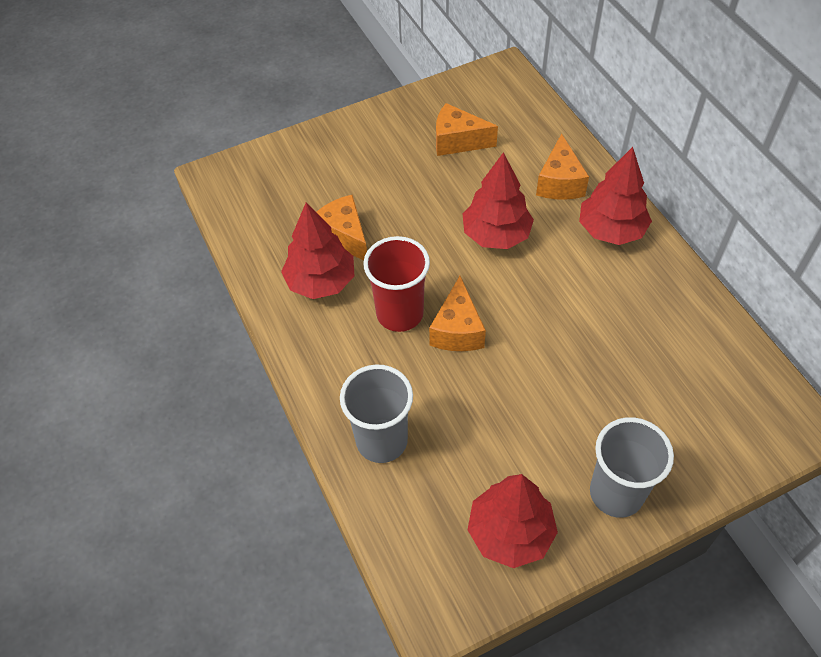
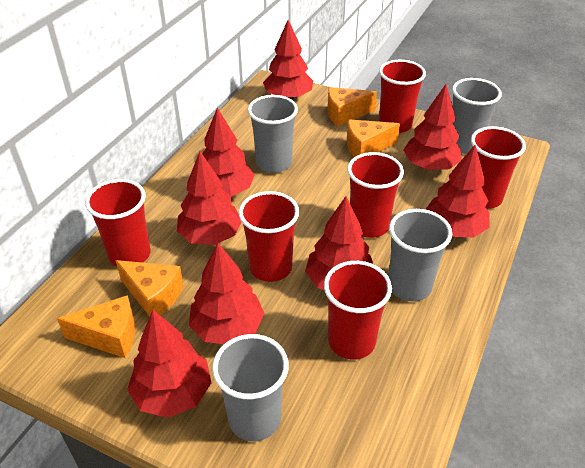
grey cup: [340,365,413,463] [590,417,674,518] = 2 -> [212,334,289,441] [248,95,298,173] [388,209,452,301] [452,78,502,154] = 4
red cup: [363,236,430,332] = 1 -> [85,179,151,266] [239,191,299,282] [324,261,392,360] [347,152,404,238] [379,60,426,133] [471,126,526,209] = 6
red tree: [281,202,355,299] [463,152,534,249] [468,474,558,568] [579,147,652,245] = 4 -> [127,310,211,418] [177,151,241,245] [189,243,265,344] [202,108,255,197] [263,20,313,99] [305,196,373,290] [403,84,462,170] [425,145,490,237] = 8

